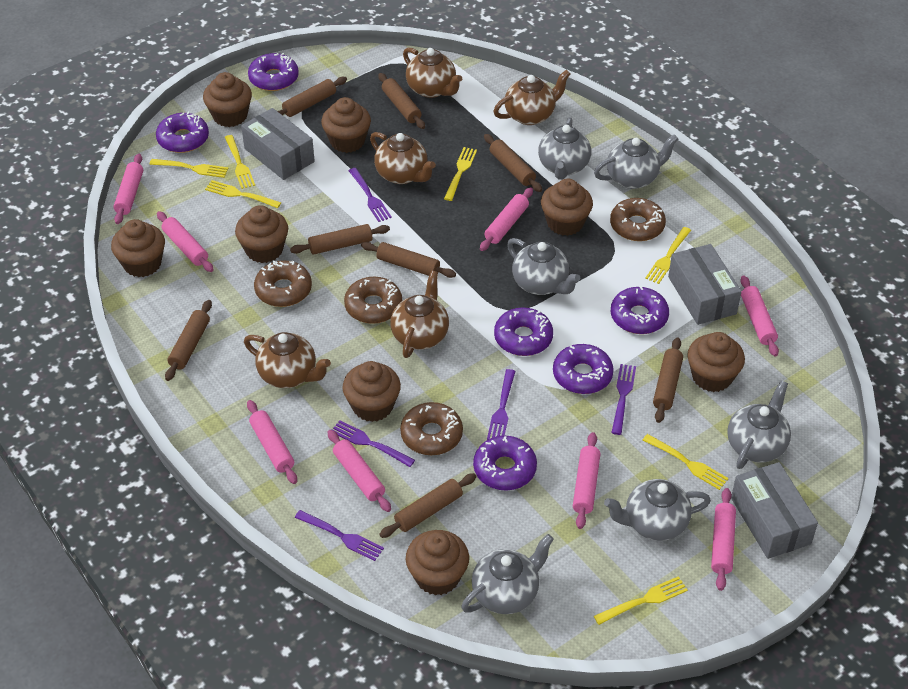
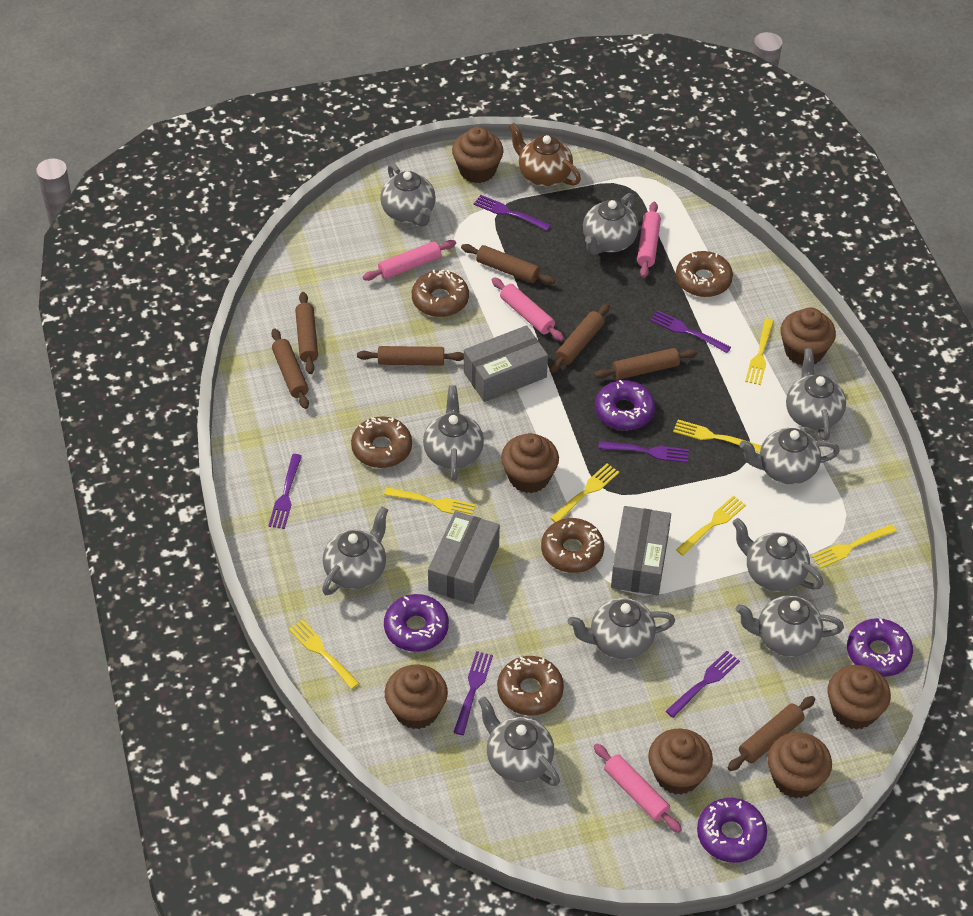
brown cupcake: [111,219,165,277] [203,72,252,127] [235,205,288,263] [321,97,371,153] [342,361,401,422] [406,530,469,596] [541,179,593,236] [687,332,745,392] = 8 -> [385,664,448,729] [452,127,503,183] [501,433,559,493] [648,728,713,795] [767,732,832,798] [781,307,836,366] [828,665,891,730] = 7
brown donut: [254,261,312,307] [344,277,402,324] [400,402,463,455] [610,198,666,241] = 4 -> [351,417,412,468] [412,270,469,317] [497,656,564,716] [541,518,604,573] [676,251,733,297] = 5
brown rolling pin: [165,300,212,381] [278,77,347,117] [290,224,390,255] [361,242,456,278] [378,73,425,129] [379,473,476,538] [484,134,542,192] [653,337,683,423] = 8 -> [271,328,309,409] [295,292,318,374] [357,346,464,366] [461,244,555,284] [550,304,610,373] [594,348,697,380] [728,696,815,771] = 7
brown teapot: [244,332,331,388] [370,132,436,184] [390,271,449,358] [403,47,462,98] [493,70,570,125] = 5 -> [508,123,581,187] = 1
grey teapot: [461,534,554,614] [507,238,580,295] [538,117,591,180] [594,134,678,189] [604,479,711,541] [727,380,791,469] = 6 -> [322,507,388,595] [380,163,436,227] [423,385,484,481] [478,696,560,786] [568,598,675,660] [583,193,639,255] [732,518,824,592] [736,595,844,657] [739,428,840,485] [786,348,846,441] = 10
pink rolling pin: [113,154,143,224] [157,211,214,272] [247,400,297,484] [328,430,391,512] [480,187,533,251] [573,432,600,529] [711,488,736,591] [740,276,779,357] = 8 -> [363,240,456,281] [492,277,564,341] [593,744,682,833] [637,202,661,278] = 4
purple donut: [156,111,209,153] [248,53,299,91] [473,436,537,491] [494,308,553,356] [553,344,614,394] [611,286,669,334] = 6 -> [384,594,449,652] [595,380,655,430] [697,798,767,863] [847,618,913,677] = 4
purple fork: [295,510,384,561] [333,420,415,467] [349,168,392,222] [487,369,515,440] [611,364,636,435] = 5 -> [268,454,302,529] [453,651,493,735] [474,195,551,231] [598,441,689,463] [650,310,731,353] [666,651,740,718] = 6

